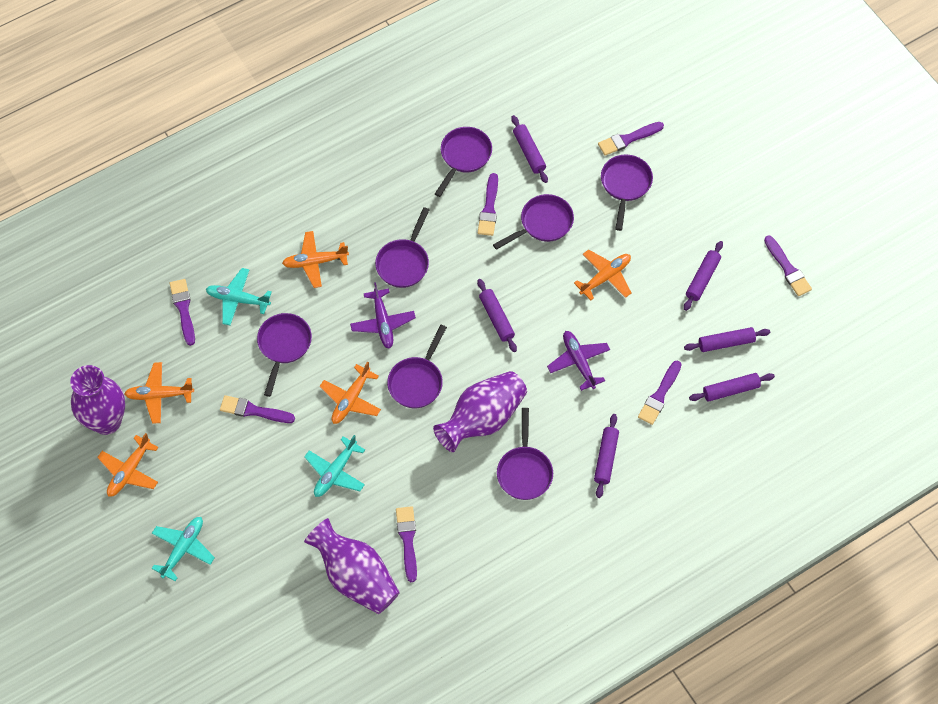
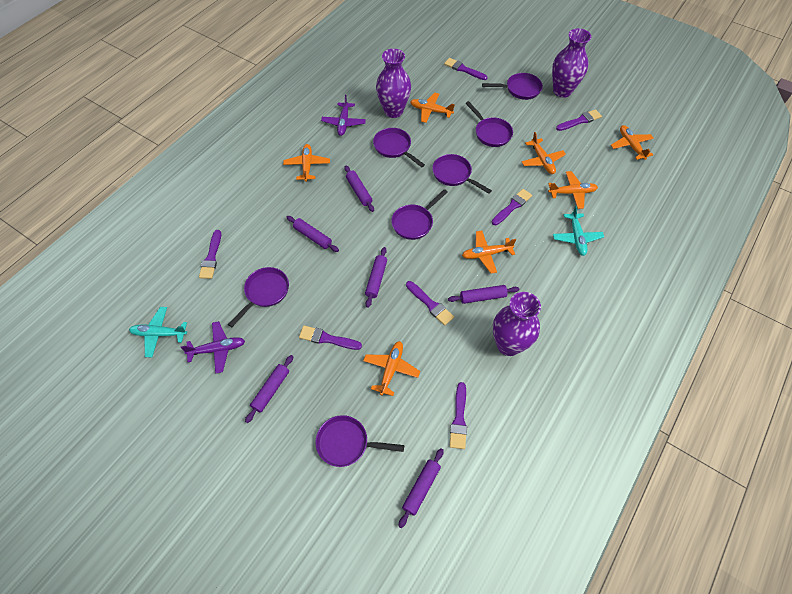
orange plane: [97,433,159,497] [124,362,194,424] [282,231,349,288] [320,361,381,424] [574,250,631,300] = 5 -> [283,144,330,182] [363,341,420,396] [410,92,455,123] [462,231,516,273] [521,132,566,174] [548,171,598,209] [611,125,654,160] = 7
turquoise plane: [152,517,215,581] [206,268,272,326] [304,435,365,497] = 3 -> [129,307,187,358] [553,206,604,256] = 2

